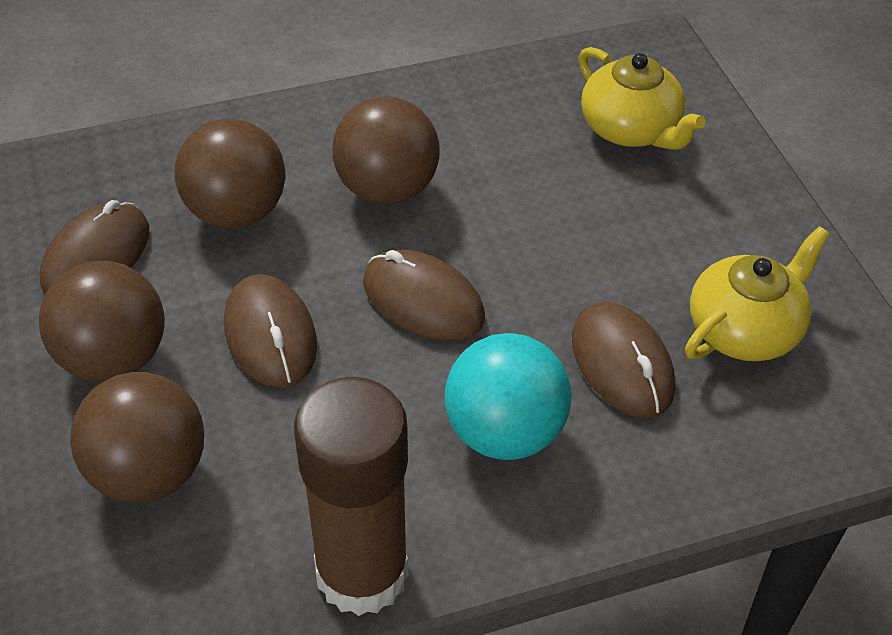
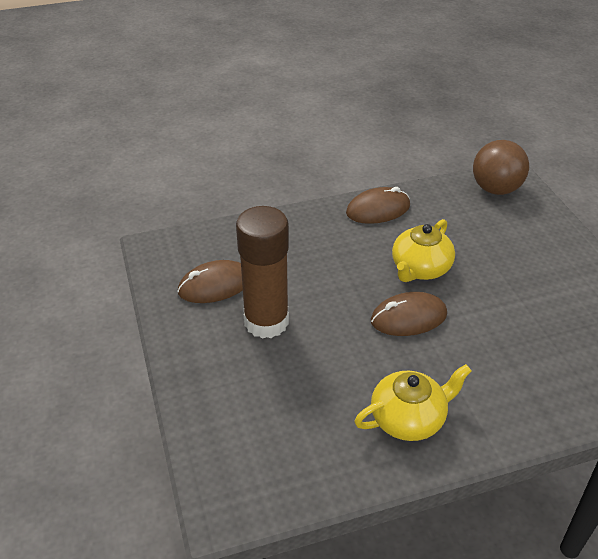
brown ball: [39,261,165,382] [70,372,204,503] [175,119,285,229] [332,96,440,204] = 4 -> [473,140,529,195] = 1
brown mouse: [40,200,149,294] [224,274,317,388] [363,250,485,341] [572,302,675,418] = 4 -> [177,260,243,303] [346,187,410,224] [371,292,447,336] = 3
turquoise ball: [445,333,572,460] = 1 -> none = 0

